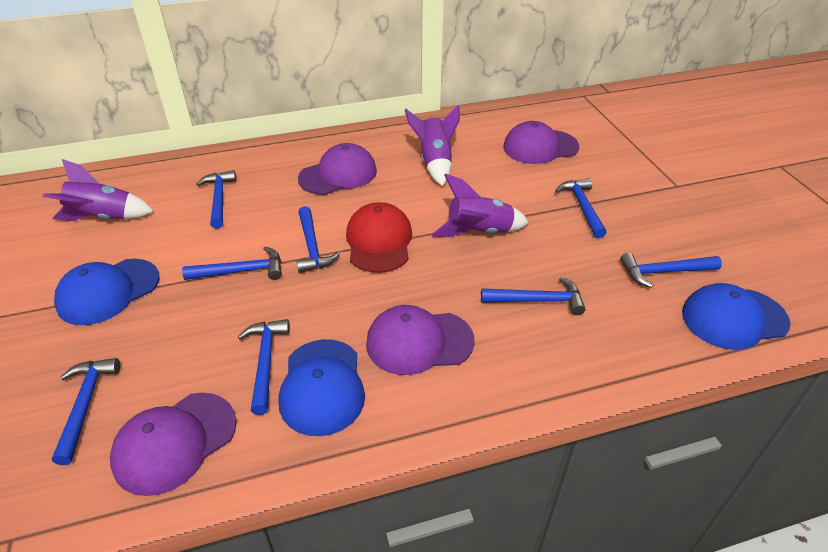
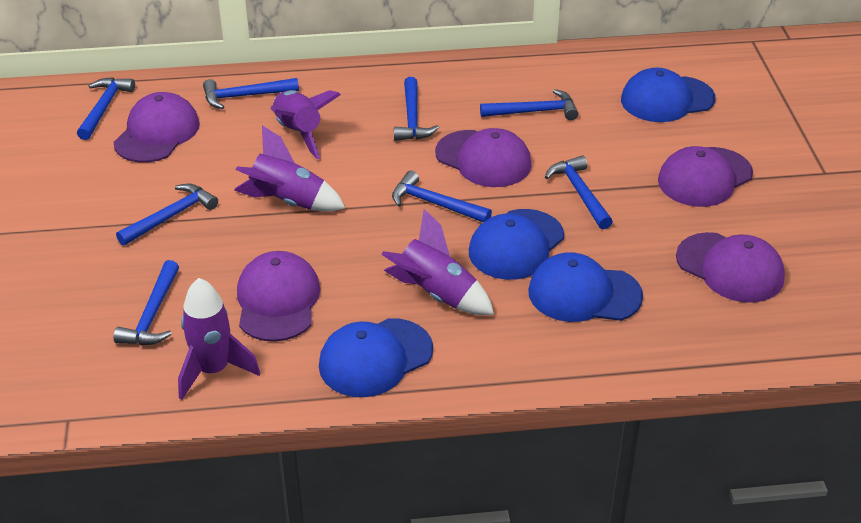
blue cap: [54,259,160,325] [279,339,365,436] [682,283,791,350] = 3 -> [319,318,433,397] [469,209,564,280] [528,252,643,322] [621,68,716,122] = 4
purple cap: [110,393,237,496] [298,143,377,195] [366,305,475,375] [503,121,579,164] = 4 -> [113,92,200,163] [237,251,320,342] [435,128,532,187] [658,146,753,207] [676,232,785,303] = 5
purple rocket: [42,159,154,221] [405,105,460,186] [432,173,529,237] = 3 -> [178,278,260,400] [234,125,345,212] [271,90,341,159] [381,209,494,315] = 4
red cap: [346,202,412,273] = 1 -> none = 0

